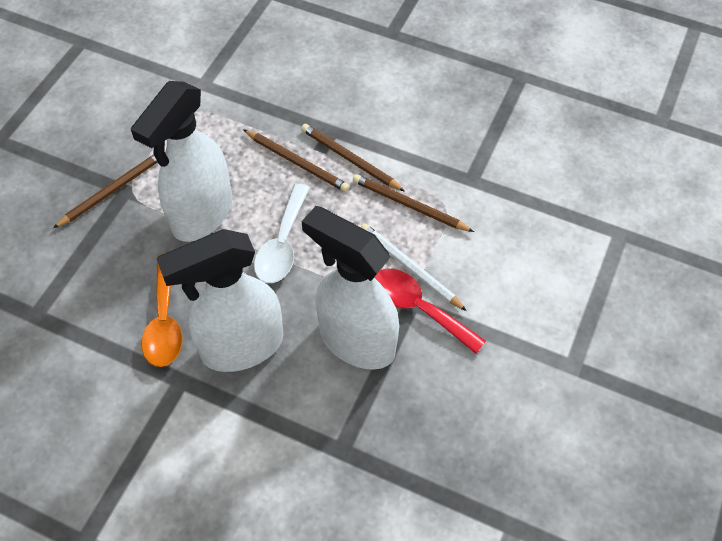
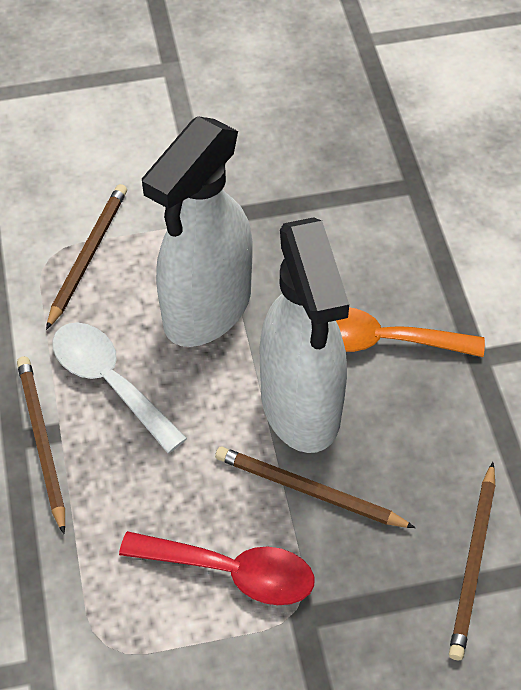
white pencil: [361,223,467,311] = 1 -> none = 0
white spray bottle: [131,81,232,242] [156,229,283,372] [301,206,399,370] = 3 -> [142,116,252,347] [260,217,349,453] = 2

